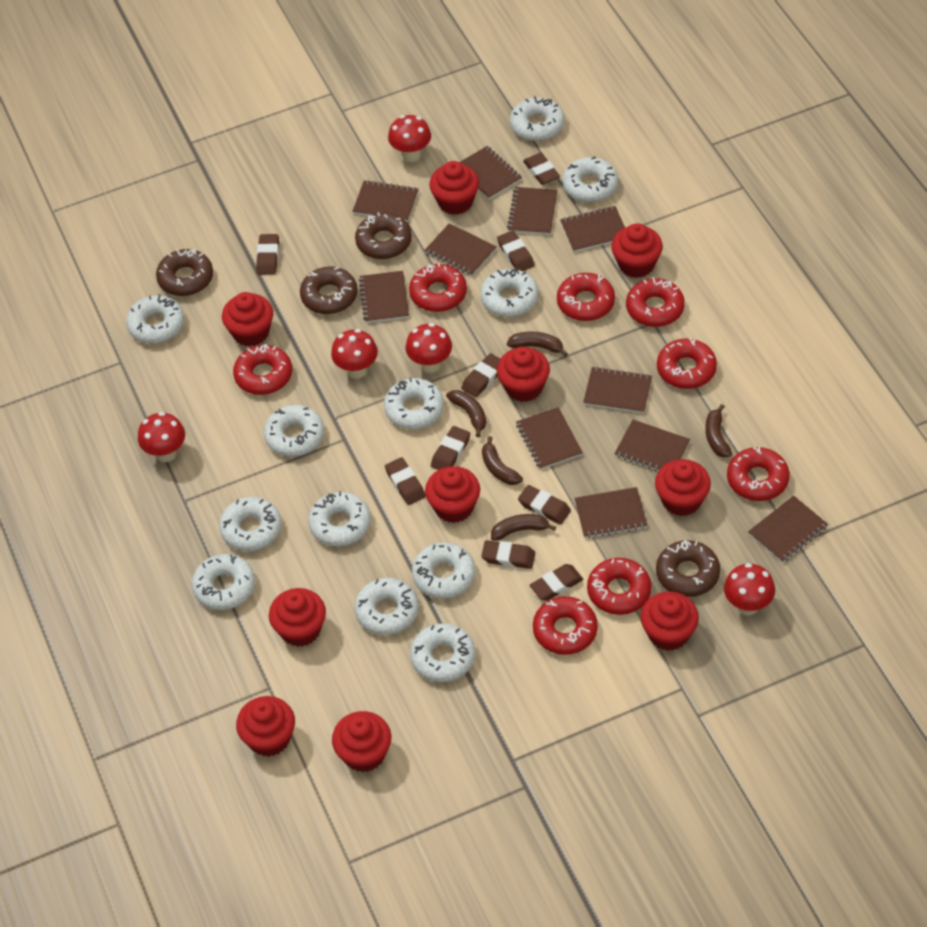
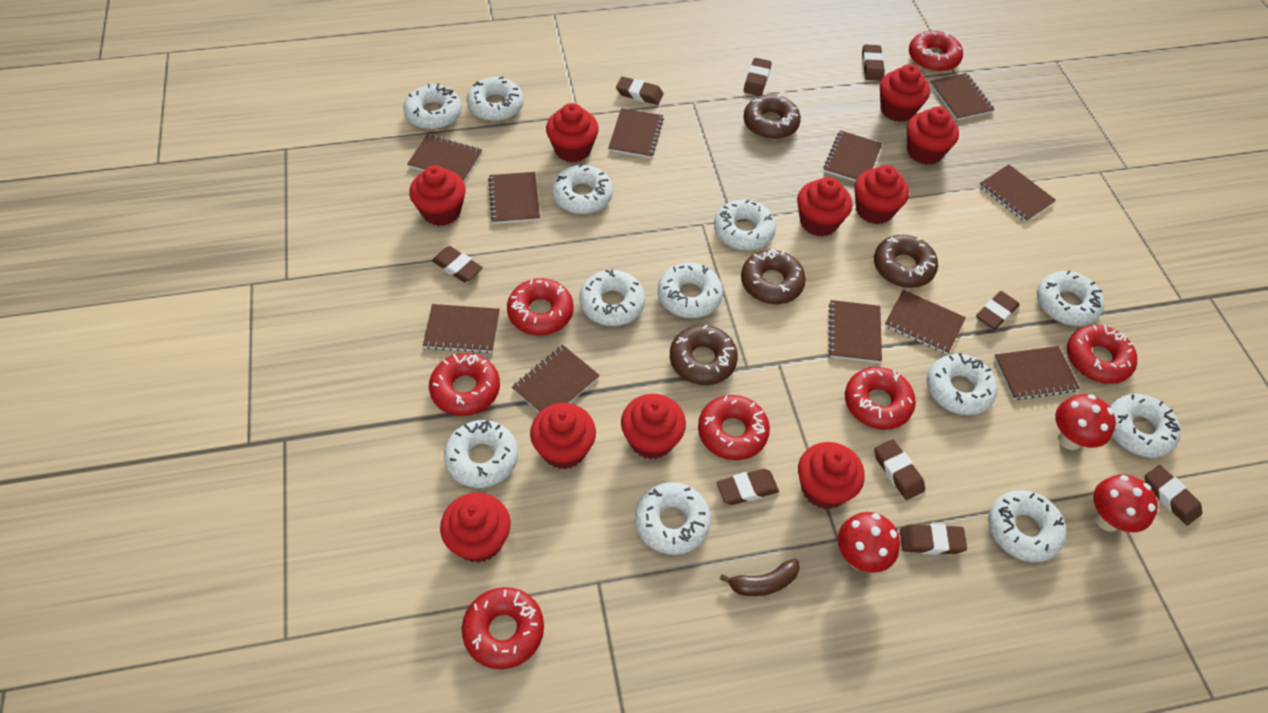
brown banana: [446,390,486,437] [482,436,523,485] [491,514,556,541] [507,332,568,357] [706,404,732,458] = 5 -> [720,559,800,596] = 1
red donut: [233,344,292,395] [409,263,467,312] [533,596,598,655] [557,273,615,321] [587,558,651,615] [626,277,685,327] [657,338,717,389] [727,447,790,501] = 8 -> [429,353,500,416] [462,587,544,669] [507,278,574,335] [698,395,770,460] [845,367,916,430] [909,31,963,72] [1067,324,1137,384] = 7
red mushroom: [138,412,185,462] [331,329,378,379] [388,115,431,162] [406,323,452,373] [724,563,775,615] = 5 -> [838,512,900,573] [1055,394,1116,450] [1093,475,1158,532] = 3

